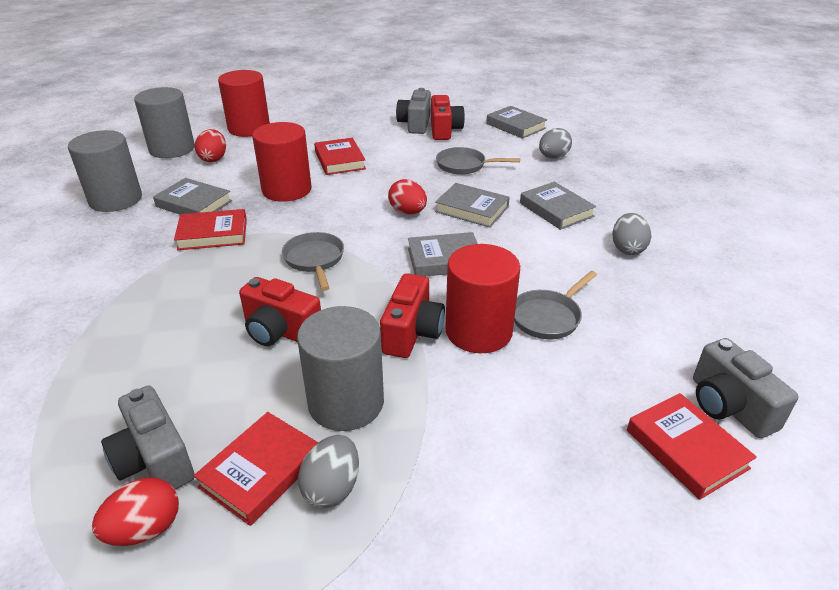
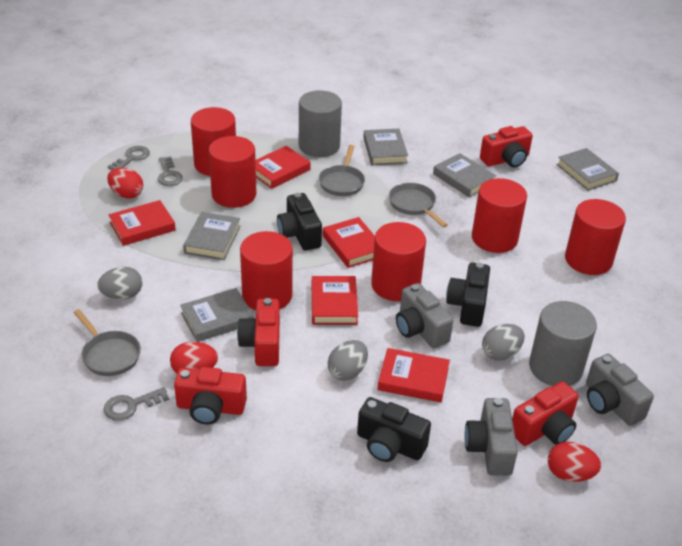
black camera: none = 0 -> [277,193,322,250] [357,397,431,462] [446,263,490,327] = 3
grey cylinder: [68,130,142,212] [134,87,195,158] [297,306,384,431] = 3 -> [299,90,342,157] [529,301,597,386] = 2
grey key: none = 0 -> [104,387,169,421] [108,146,150,170] [158,156,183,186] = 3
red book: [174,209,247,250] [194,412,319,526] [314,138,366,175] [627,393,757,500] = 4 -> [109,200,176,246] [256,146,311,189] [312,276,358,325] [323,217,375,268] [377,348,450,403] = 5
red camera: [239,277,321,346] [380,274,445,358] [431,95,465,140] = 3 -> [174,367,247,424] [237,298,280,366] [480,126,533,168] [512,381,579,446] = 4
red cylinder: [218,70,270,137] [252,122,312,202] [445,244,520,353] = 3 -> [191,107,236,176] [209,136,256,208] [240,231,293,310] [371,222,426,301] [472,178,527,253] [565,199,626,275] = 6

